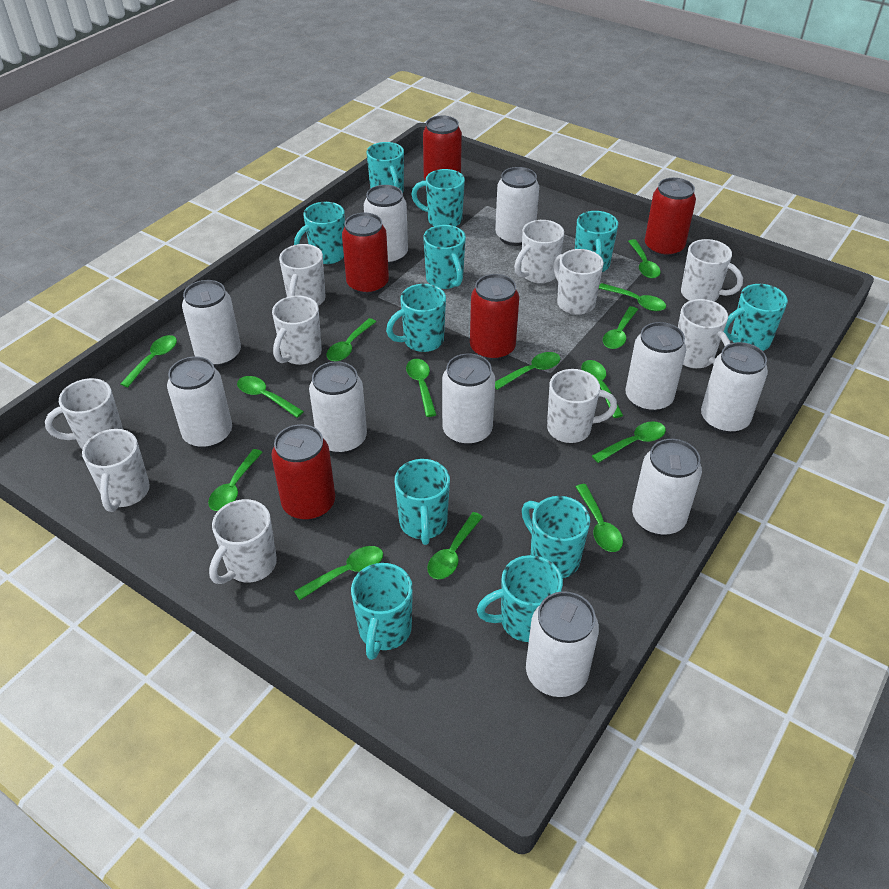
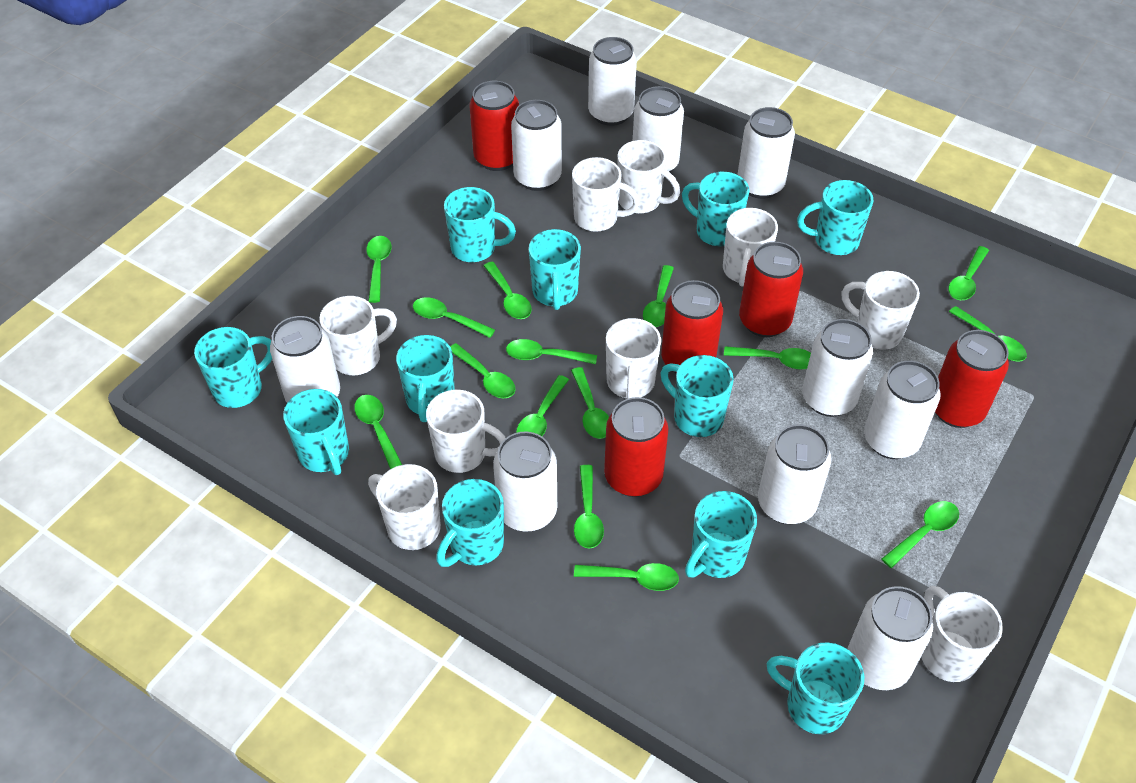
green spoon: [120,335,177,387] [208,449,263,511] [237,376,304,418] [294,546,383,600] [326,318,376,361] [406,359,437,417] [427,512,483,579] [495,352,560,390] [576,484,623,552] [581,360,623,418] [592,421,666,463] [599,283,666,311] [603,306,638,349] [628,239,661,278] = 14 -> [354,395,402,469] [366,236,392,303] [413,297,495,338] [450,343,516,398] [484,262,532,319] [506,339,597,364] [516,375,569,436] [571,367,609,439] [574,465,604,549] [574,563,679,591] [643,265,674,327] [724,346,811,369] [881,501,959,568] [949,246,989,300] [949,306,1027,361] = 15
white mug: [45,378,123,449] [82,429,150,512] [209,499,277,584] [272,295,322,365] [279,244,326,306] [514,220,564,283] [547,369,617,443] [553,249,604,315] [678,299,731,368] [681,239,743,301] = 10 -> [319,296,397,375] [368,464,441,550] [426,389,505,473] [572,157,640,232] [606,318,661,399] [617,140,680,214] [723,208,778,287] [842,271,920,350] [921,586,1003,682] = 9

